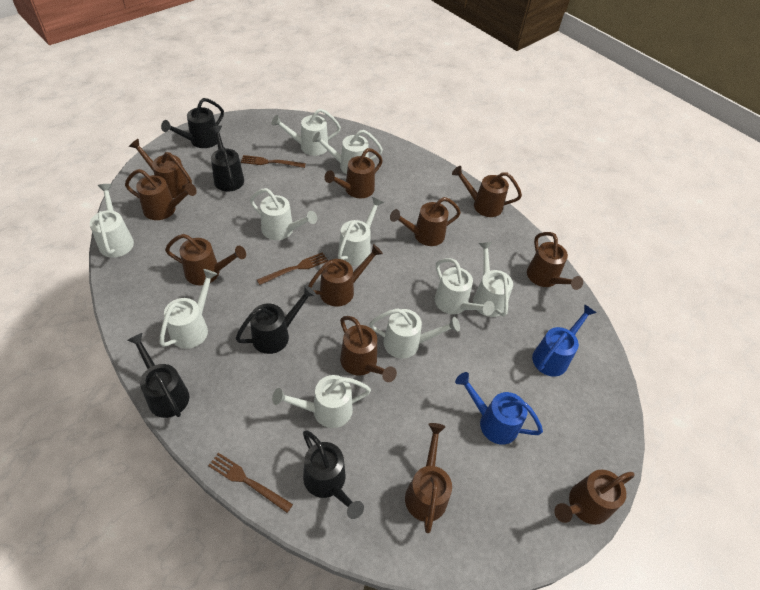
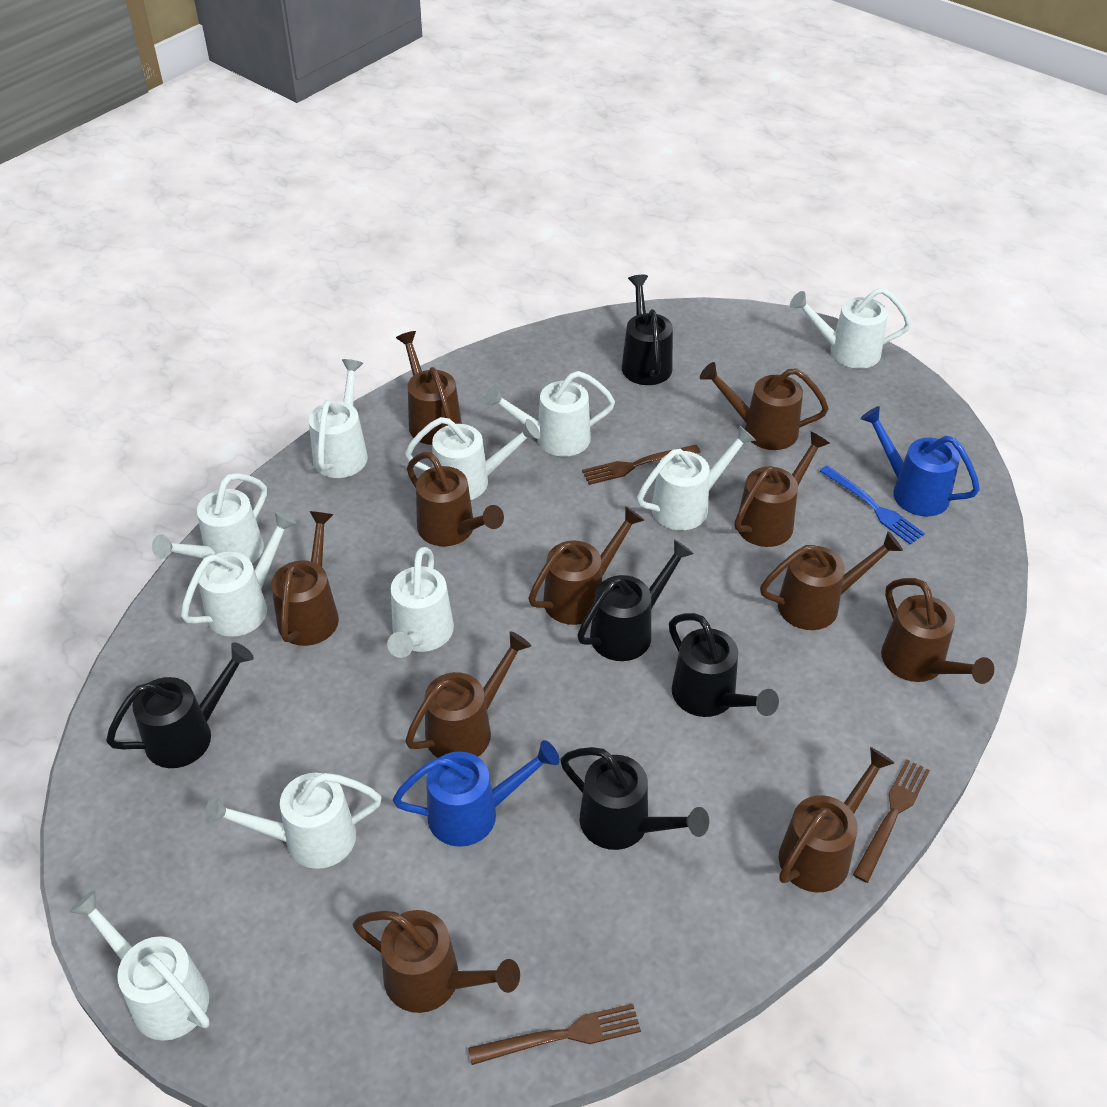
blue fork: none = 0 -> [820,465,925,544] = 1

